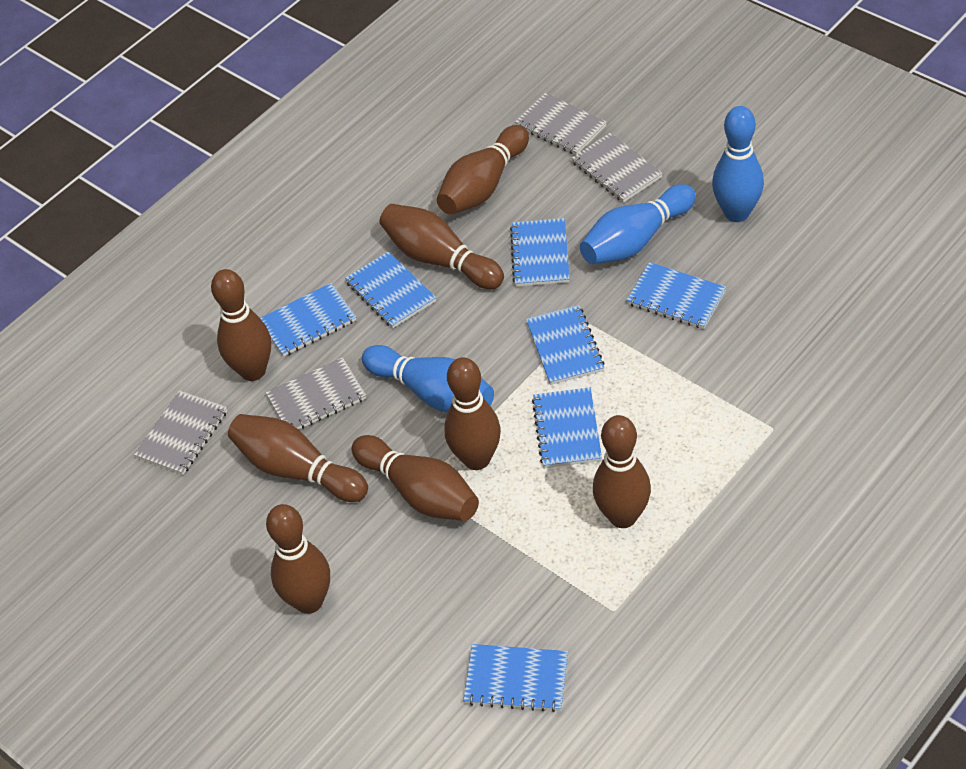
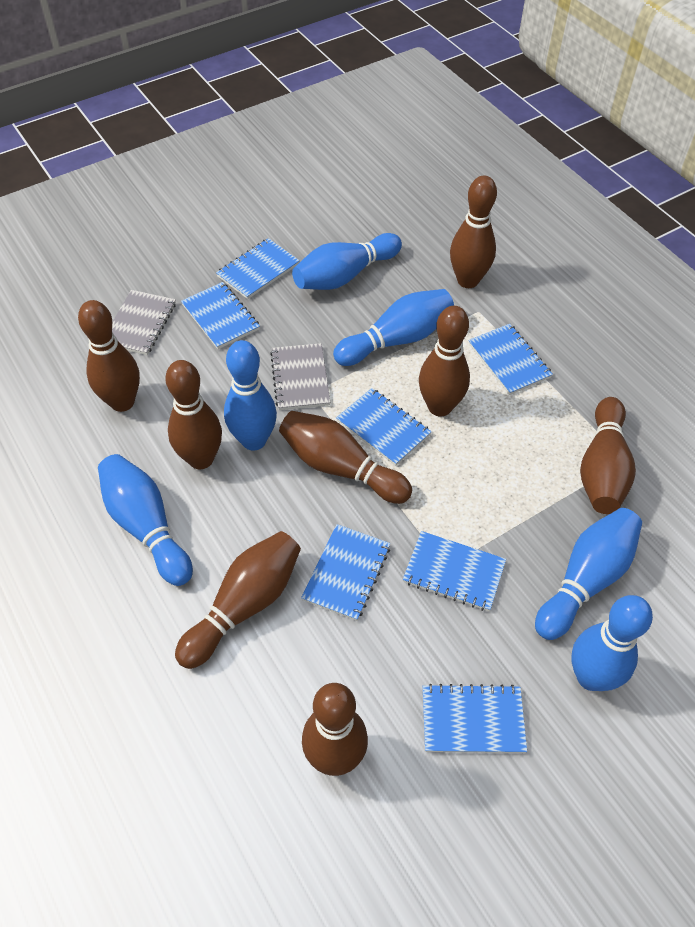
blue bowling pin: [362,345,494,412] [580,184,696,264] [712,106,764,222] = 3 -> [98,454,193,586] [224,340,277,450] [292,233,402,290] [333,289,454,366] [535,508,642,640] [571,595,653,691] = 6
grey notebook: [134,390,227,475] [265,357,366,430] [515,93,607,155] [571,133,663,203] = 4 -> [112,290,176,355] [270,343,330,410] = 2

